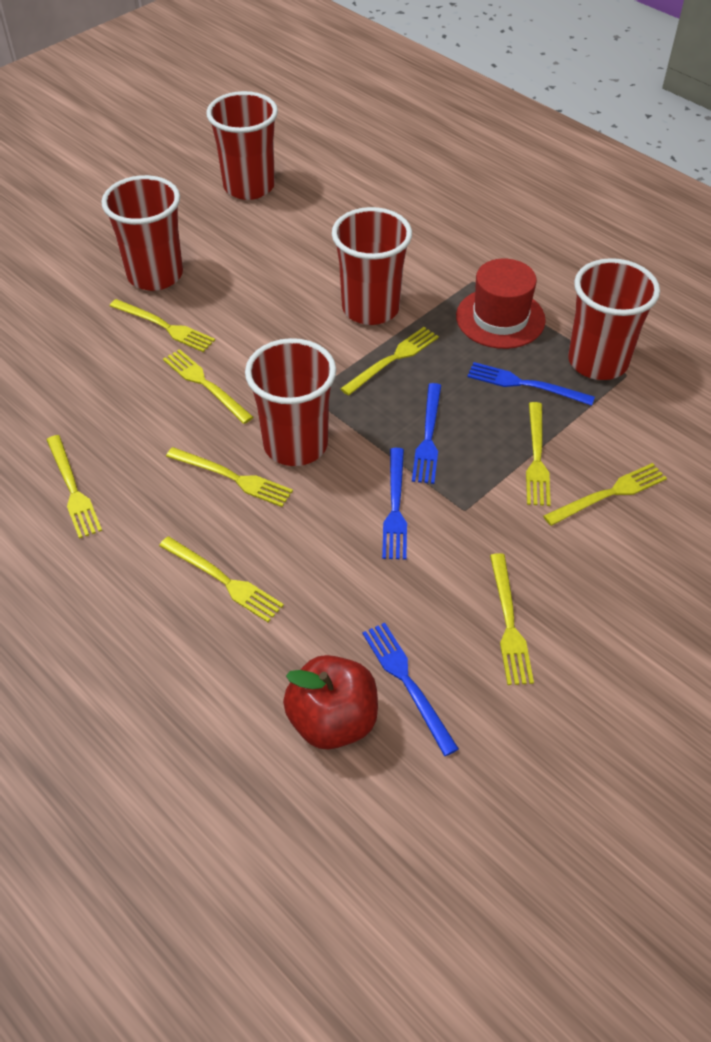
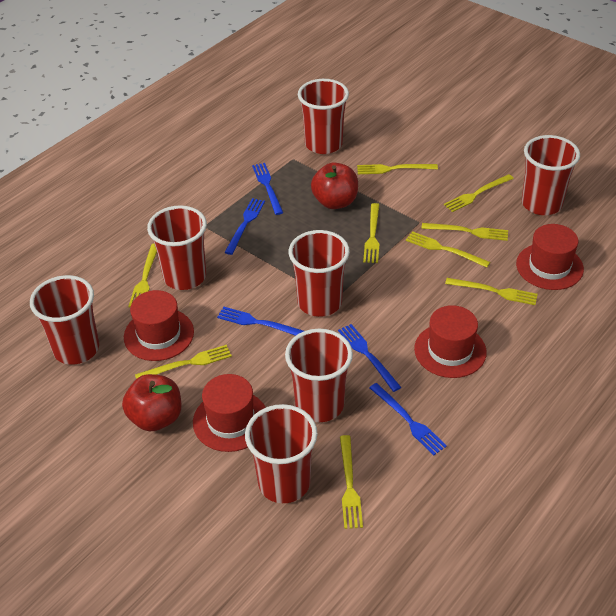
blue fork: [362,623,459,756] [382,448,407,560] [412,383,441,484] [467,362,595,406] = 4 -> [217,306,304,336] [224,198,265,255] [252,163,283,215] [338,324,401,392] [369,383,447,455] = 5
red apple: [283,655,378,749] = 1 -> [122,374,181,431] [311,162,358,209] = 2
red cup: [101,175,183,291] [206,91,278,200] [245,338,336,466] [332,207,412,325] [568,258,660,380] = 5 -> [30,275,99,365] [147,205,207,290] [245,404,318,503] [285,329,353,422] [289,230,350,317] [298,79,349,154] [522,135,580,215] = 7
red hat: [456,258,546,349] = 1 -> [124,290,194,361] [193,374,266,452] [414,305,487,378] [516,224,584,290] = 4

